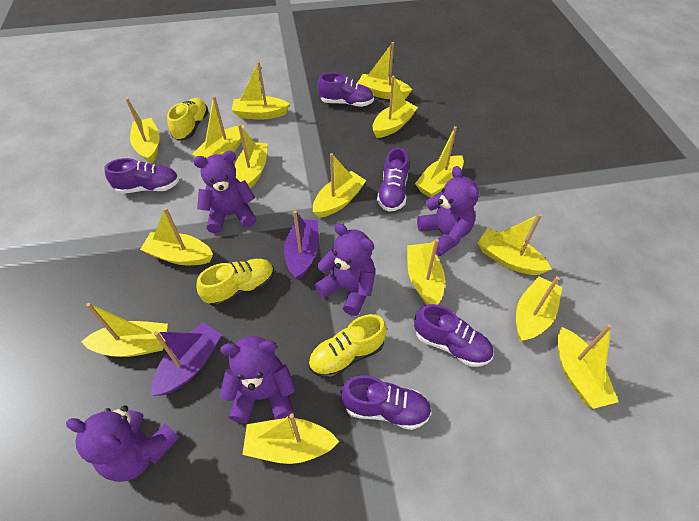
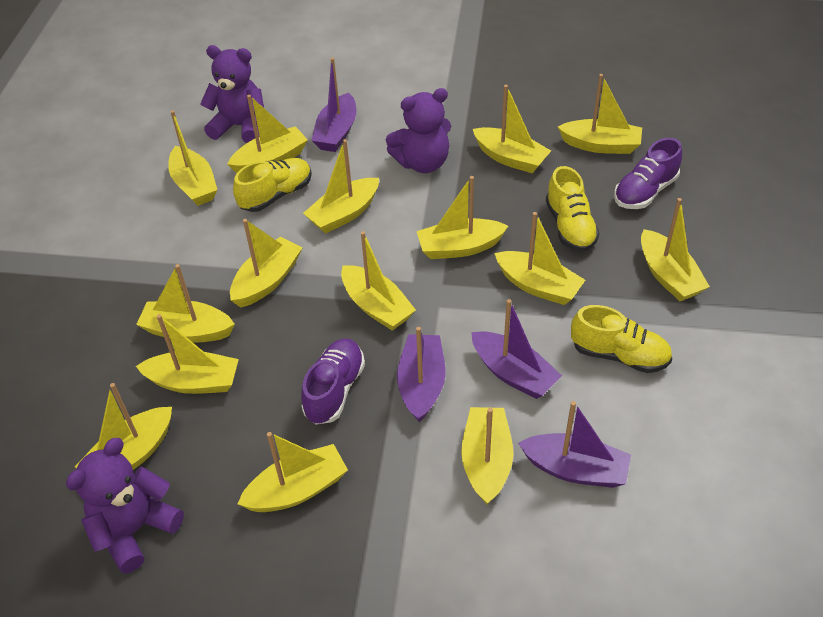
purple boat: [151,322,222,396] [284,211,319,280] = 2 -> [312,57,356,152] [397,327,446,422] [471,299,562,399] [518,401,631,488] = 4
purple shoe: [104,158,179,194] [317,73,374,107] [340,375,432,430] [377,148,409,212] [414,304,493,367] = 5 -> [301,339,365,425] [614,138,682,209] = 2
purple teddy bear: [66,405,180,482] [193,151,256,234] [219,336,296,423] [314,223,375,316] [417,166,479,256] = 5 -> [66,438,184,574] [200,45,264,143] [386,88,451,173] = 3

